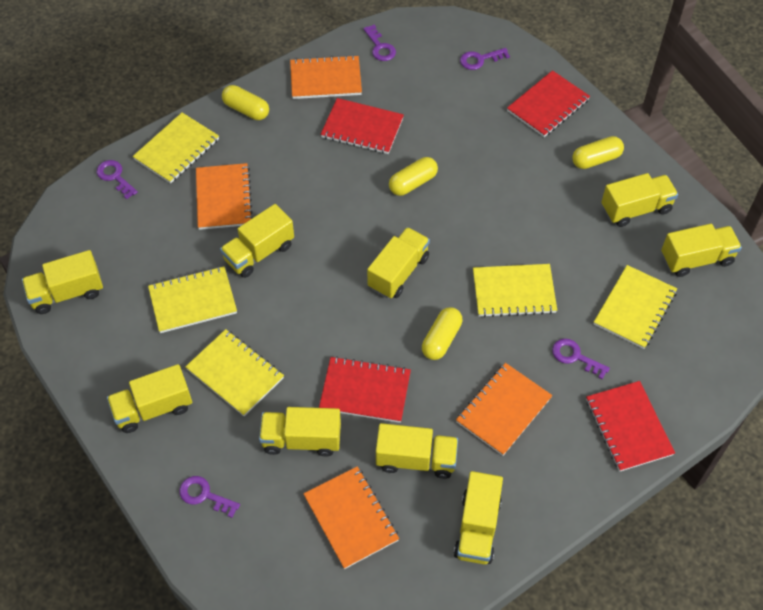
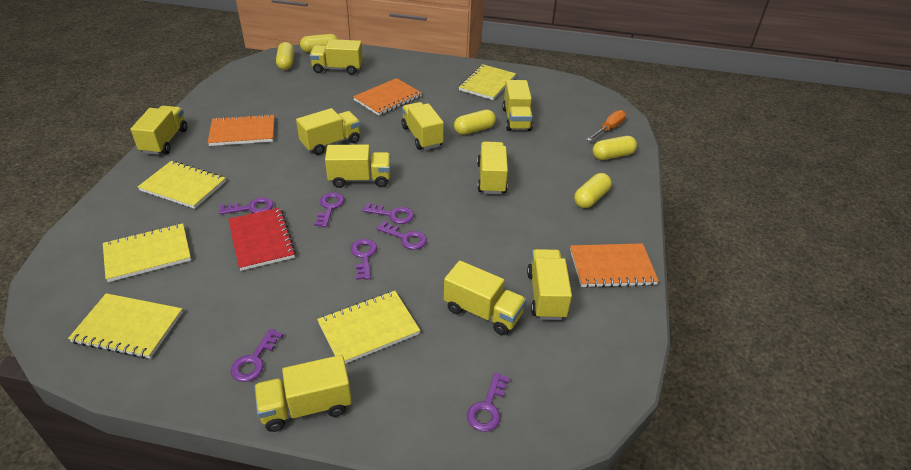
orange notebook: [196,163,253,230] [290,55,362,99] [304,466,399,569] [456,363,553,456] = 4 -> [208,114,275,146] [353,78,422,116] [570,243,659,288] = 3
orange screwdriver: none = 0 -> [587,110,626,141] = 1
purple key: [97,160,138,199] [179,476,240,518] [363,25,396,61] [460,48,510,70] [552,339,610,379] = 5 -> [219,197,274,215] [230,329,283,382] [314,192,345,227] [351,239,377,280] [362,202,414,224] [376,221,427,250] [467,372,510,432] = 7
red notebook: [319,356,411,423] [321,98,404,154] [507,70,590,137] [586,381,675,472] = 4 -> [228,207,296,271] = 1
yellow capsule: [222,85,269,120] [389,157,438,196] [422,307,462,360] [572,136,624,169] = 4 -> [276,42,294,70] [300,34,338,53] [454,110,496,135] [574,173,612,208] [593,136,637,160] = 5
yellow truck: [22,250,103,314] [107,364,192,433] [220,204,294,278] [259,407,341,456] [367,227,430,299] [376,423,458,479] [454,471,503,564] [601,173,678,227] [661,224,742,277] = 9 -> [130,106,187,155] [254,355,352,432] [296,108,360,155] [310,39,363,75] [325,144,391,188] [402,102,444,150] [444,260,526,335] [477,141,508,194] [502,80,533,131] [527,249,572,320] = 10

